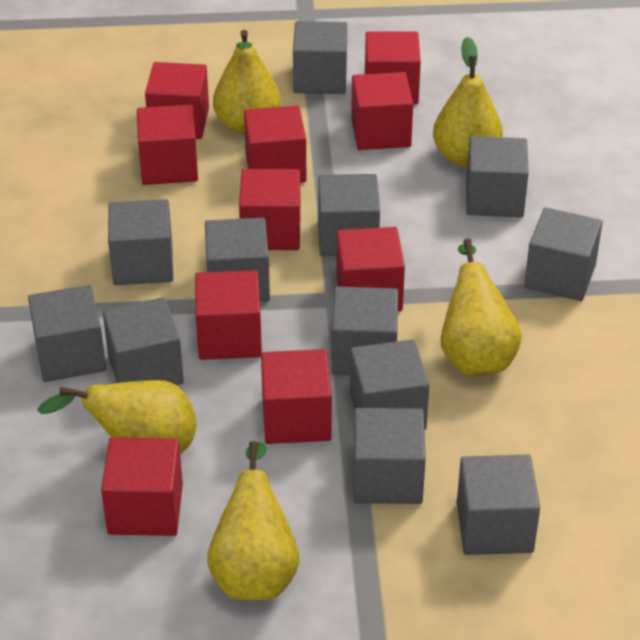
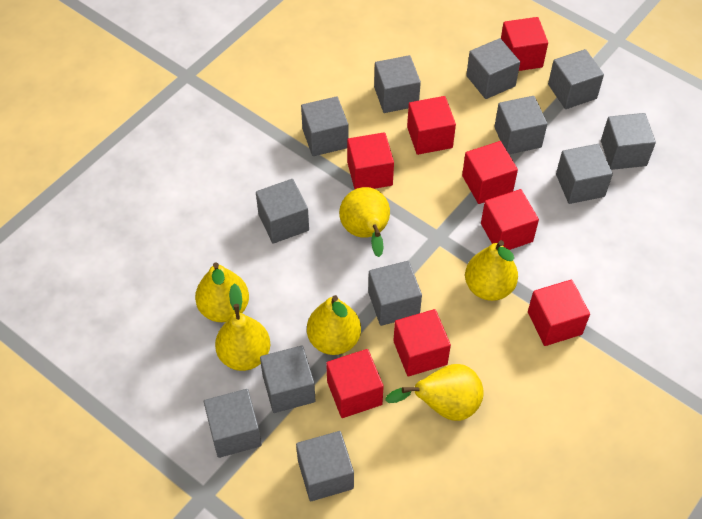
red cube: [101,437,183,536] [137,105,198,185] [145,62,209,139] [195,270,262,360] [239,169,301,250] [244,105,306,183] [261,349,332,444] [336,227,405,311] [351,72,413,150] [365,31,421,104] = 10 -> [326,349,384,418] [347,132,394,189] [393,309,451,376] [407,96,456,155] [462,141,518,204] [481,189,539,250] [501,17,548,71] [528,280,590,346] = 8
yellow pear: [37,380,197,454] [207,441,300,600] [213,30,281,135] [433,37,503,167] [441,239,522,376] = 5 -> [195,262,249,322] [215,284,270,371] [307,295,361,355] [339,187,390,257] [385,364,484,421] [465,240,518,301] = 6

